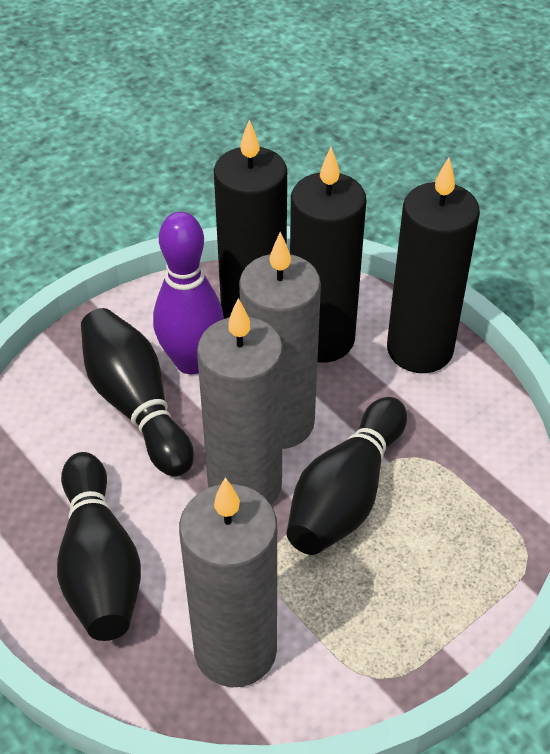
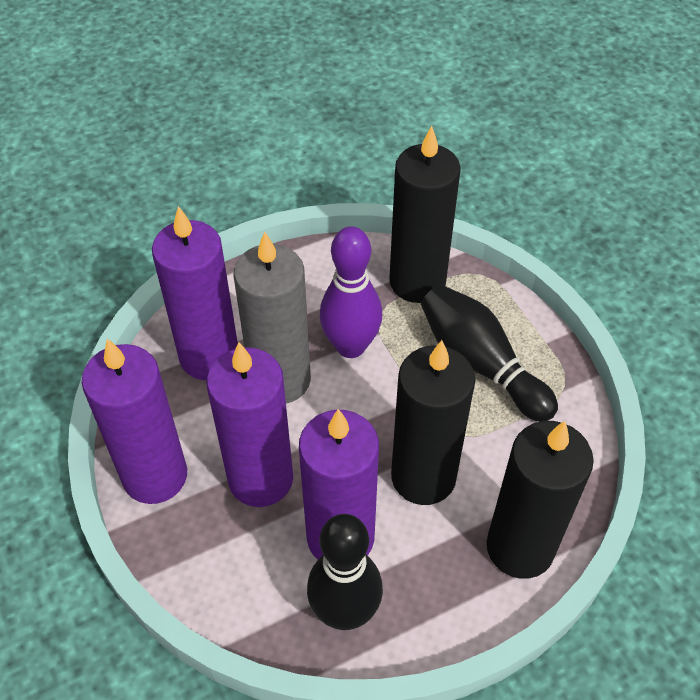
black bowling pin: [57,452,141,641] [81,308,194,477] [286,397,407,555] = 3 -> [307,514,383,630] [421,285,558,422] = 2
grey candle: [179,477,277,687] [197,298,283,505] [239,232,321,449] = 3 -> [234,232,311,404] = 1
purple candle: none = 0 -> [82,339,187,504] [152,206,238,380] [206,342,293,507] [299,409,379,560] = 4

